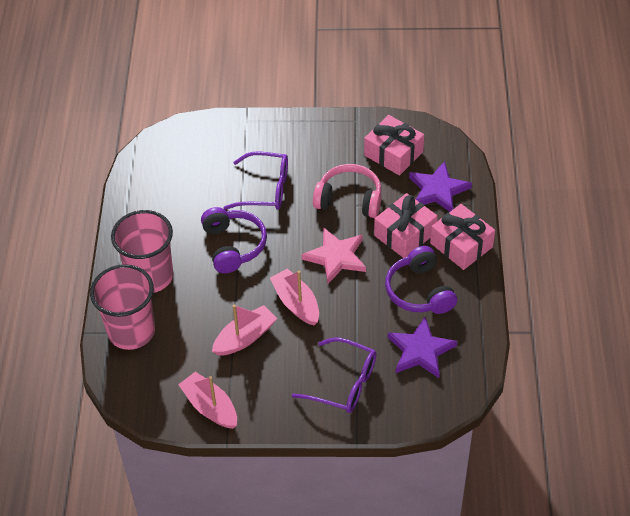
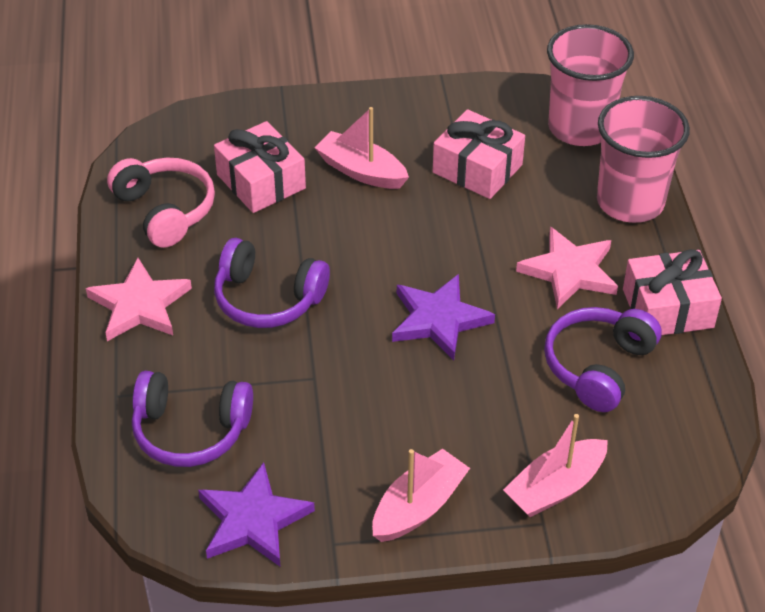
pink star: [301,227,366,284] = 1 -> [86,258,192,341] [516,227,618,309] = 2
purple glasses: [224,152,288,210] [292,338,376,413] = 2 -> none = 0
purple headphones: [201,207,267,273] [385,246,457,314] = 2 -> [132,371,253,467] [214,238,330,328] [544,307,662,412] = 3

